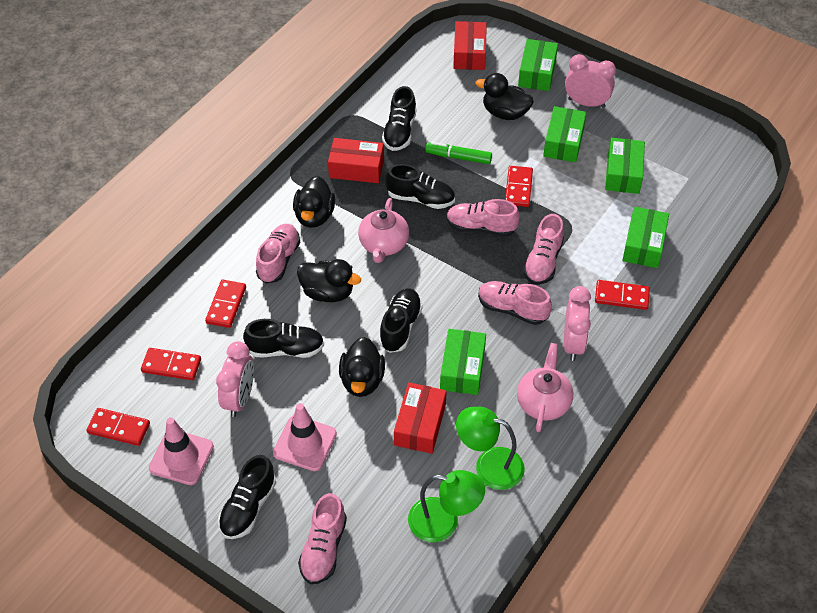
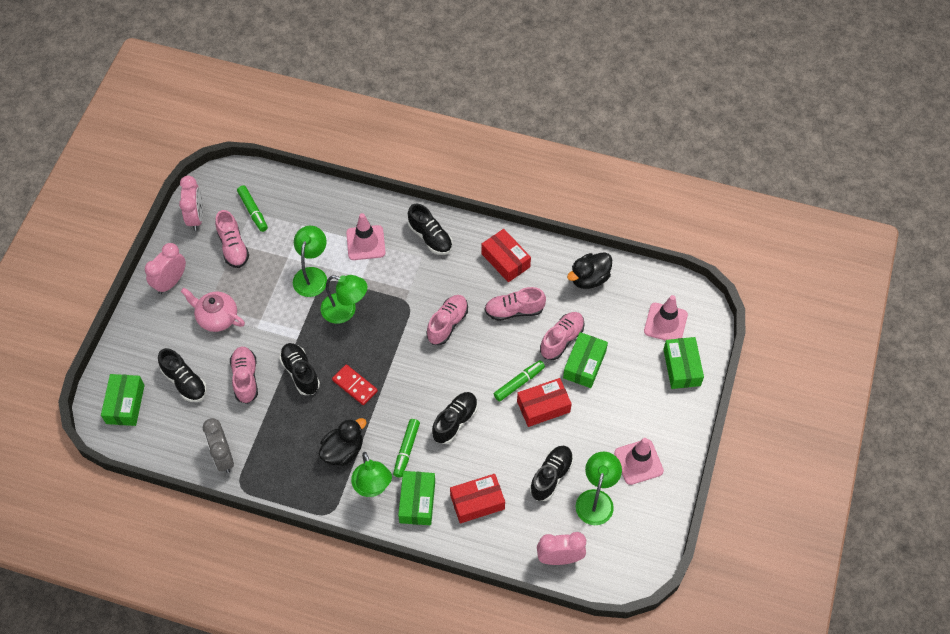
black duck: [293,176,335,228] [297,259,361,302] [339,337,385,397] [475,73,534,120] = 4 -> [318,418,367,466] [567,252,612,289] = 2
green box: [440,329,486,395] [518,39,558,91] [543,106,587,162] [605,138,645,194] [622,207,669,268] = 5 -> [101,374,145,426] [398,471,435,525] [563,332,608,388] [663,337,704,389] = 4
green lamp: [408,470,485,542] [456,407,525,490] = 2 -> [293,226,327,297] [321,275,367,324] [351,452,392,497] [576,452,622,525] = 4
green marker: [426,142,492,164] = 1 -> [237,185,268,232] [393,419,420,478] [494,360,545,402] = 3
grey clock: none = 0 -> [203,418,234,473] = 1
pink teapot: [358,198,409,263] [517,343,573,432] = 2 -> [181,288,245,332] = 1
pink traffic cone: [149,418,214,485] [273,403,337,471] = 2 -> [346,213,386,260] [614,438,664,485] [644,295,688,341] = 3
red domino: [86,408,150,446] [141,348,201,380] [205,280,246,328] [505,166,533,207] [595,280,650,310] = 5 -> [332,365,378,405] = 1

